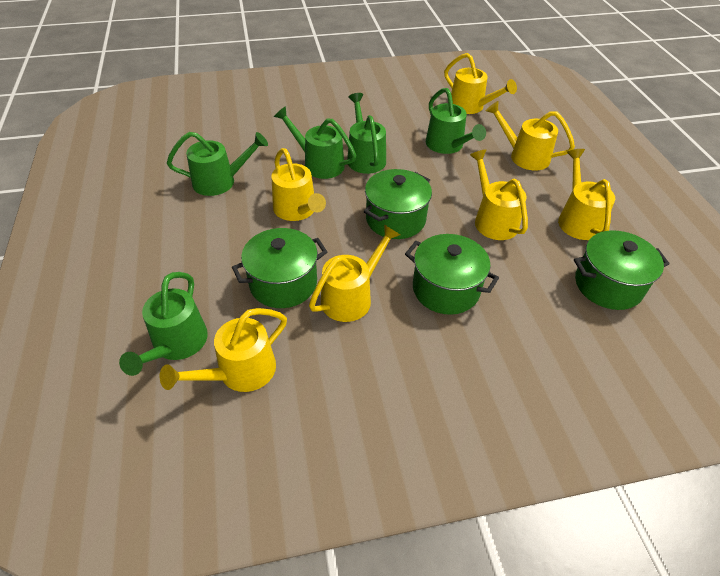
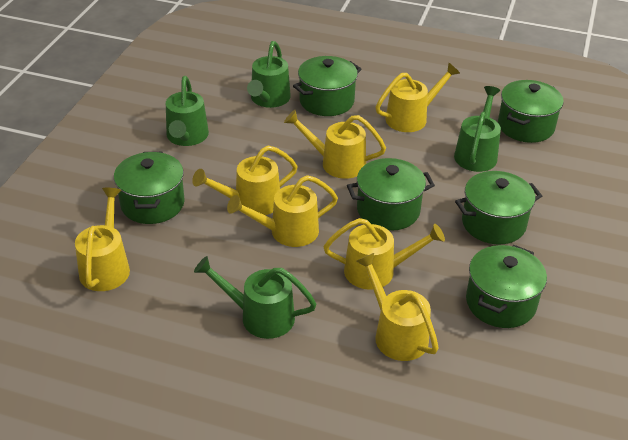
green pot: [232,228,327,308] [364,169,432,239] [405,234,499,315] [574,230,670,310] = 4 -> [114,152,185,224] [293,56,362,116] [347,158,435,231] [455,171,542,244] [466,245,547,328] [498,80,564,143] = 6
green watering can: [119,272,208,376] [167,132,268,196] [274,106,356,179] [347,93,386,174] [426,88,486,154] = 5 -> [166,76,209,146] [194,256,317,339] [247,41,291,108] [454,86,501,172] = 4

